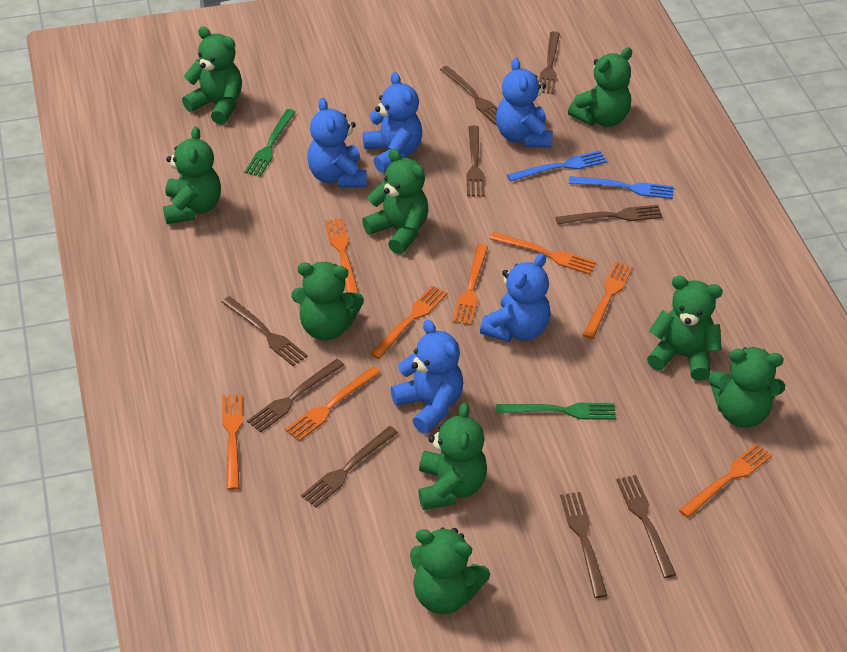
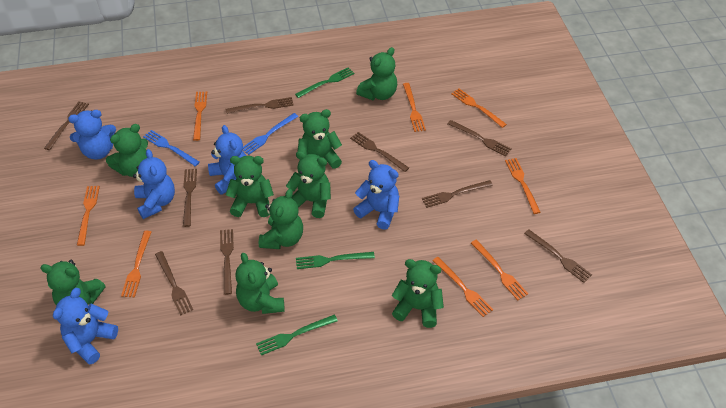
green fork: [245,109,296,177] [496,403,616,420] = 2 -> [256,314,338,356] [295,67,355,98] [296,252,375,269] = 3

